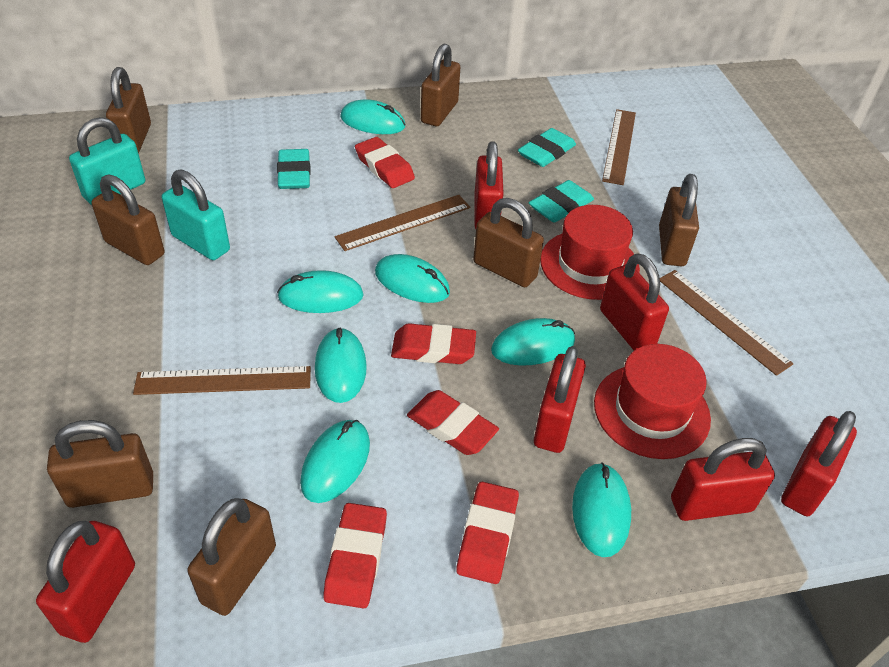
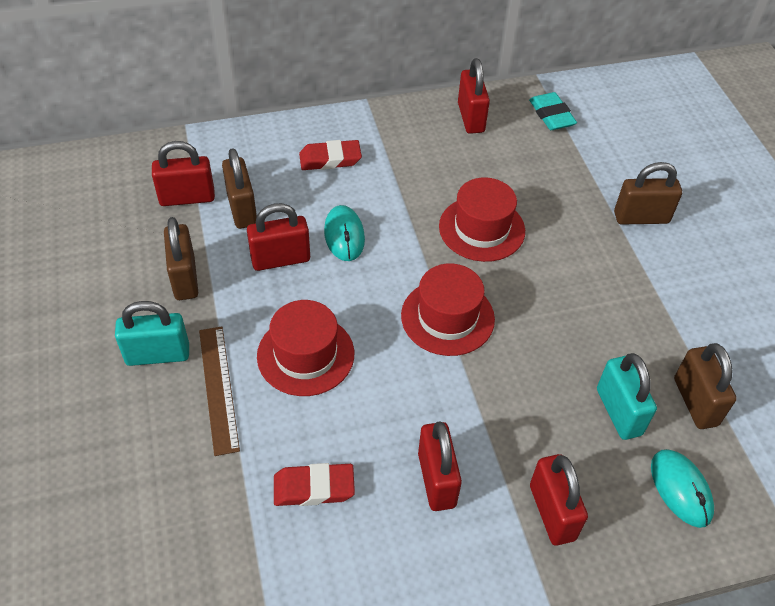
brown padlock: [47,420,153,508] [91,174,164,265] [106,67,151,153] [187,498,276,616] [421,43,460,126] [473,198,544,287] [659,174,699,266] = 7 -> [164,217,198,300] [222,148,257,229] [614,162,682,225] [674,343,737,429] = 4
brown ruler: [133,366,311,395] [334,195,470,251] [602,109,636,185] [660,270,794,376] = 4 -> [199,327,240,456] = 1
red eraser: [323,503,387,608] [355,137,415,188] [391,323,476,364] [407,390,499,455] [456,482,519,584] = 5 -> [274,463,355,506] [299,140,362,170] = 2
red hat: [540,205,640,300] [594,344,711,459] = 2 -> [257,300,354,396] [401,264,495,356] [439,177,525,262] = 3
red padlock: [36,521,135,643] [474,141,504,229] [534,346,586,453] [600,253,669,351] [671,438,775,521] [781,411,857,516] = 6 -> [152,141,215,206] [247,203,310,271] [418,421,462,511] [458,58,490,134] [530,454,588,545] = 5
turquoise eraser: [277,149,311,189] [518,128,576,167] [529,180,594,223] = 3 -> [529,92,577,130] = 1
turquoise mouse: [277,270,364,313] [300,420,370,503] [315,327,367,403] [340,99,405,134] [375,254,450,303] [491,318,575,366] [572,462,631,557] = 7 -> [324,205,365,261] [651,449,714,528] = 2

